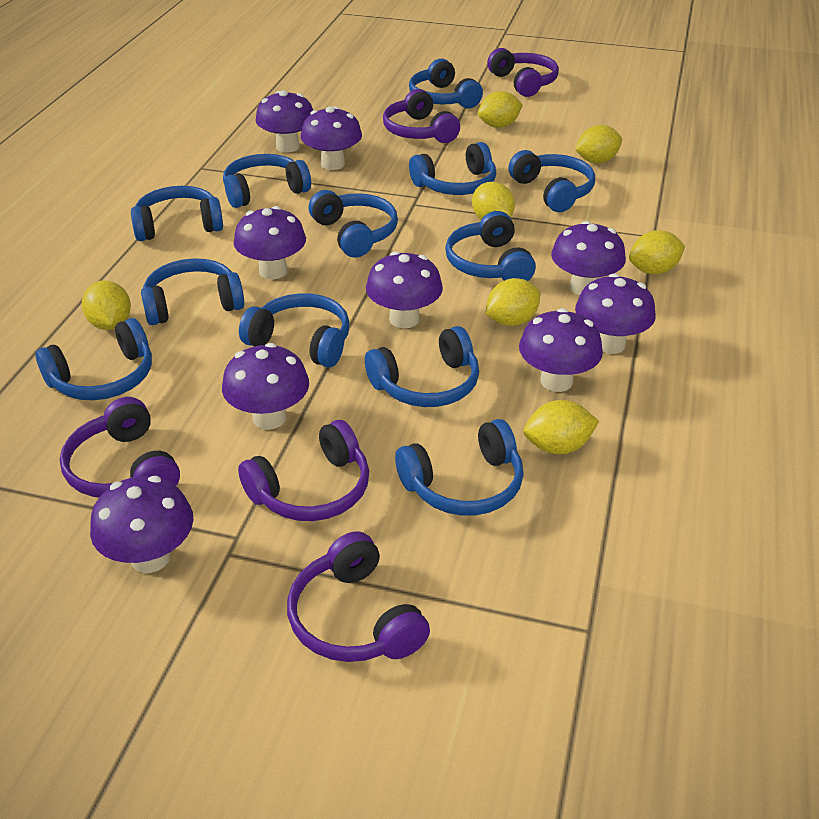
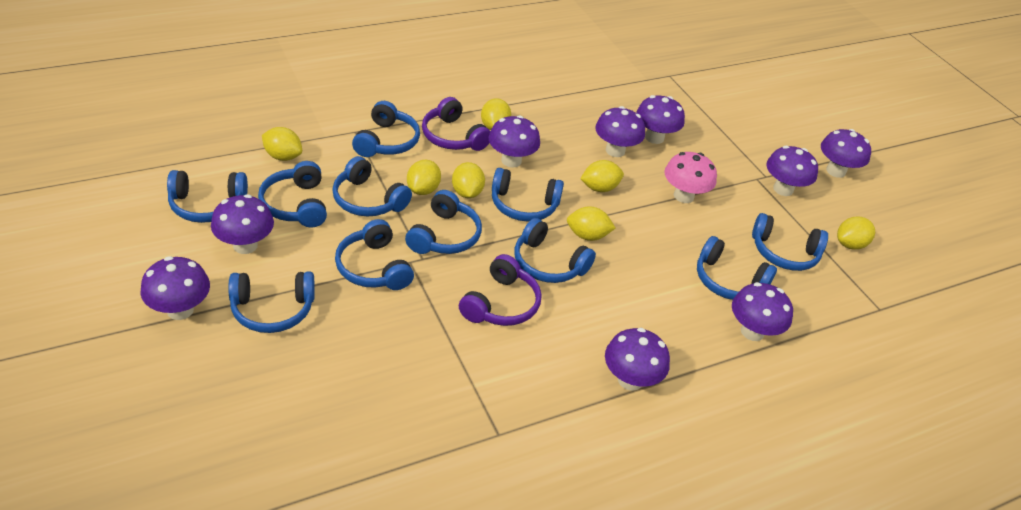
blue headphones: [35,318,152,400] [131,186,223,241] [141,258,244,325] [223,154,311,208] [239,293,350,367] [309,190,398,258] [365,326,479,407] [395,419,524,516] [409,59,483,108] [409,142,496,195] [445,211,536,281] [508,150,595,212] = 12 -> [167,170,248,223] [228,272,315,333] [258,161,327,227] [332,156,412,216] [335,219,414,290] [352,101,420,157] [405,190,482,254] [492,168,564,222] [514,218,596,283] [697,236,777,300] [752,213,828,271] = 11
pink mushroom: none = 0 -> [664,152,717,203] = 1
purple headphones: [60,397,180,498] [238,420,369,521] [287,531,430,662] [383,89,460,143] [487,48,559,97] = 5 -> [422,97,491,151] [459,254,541,326] = 2

